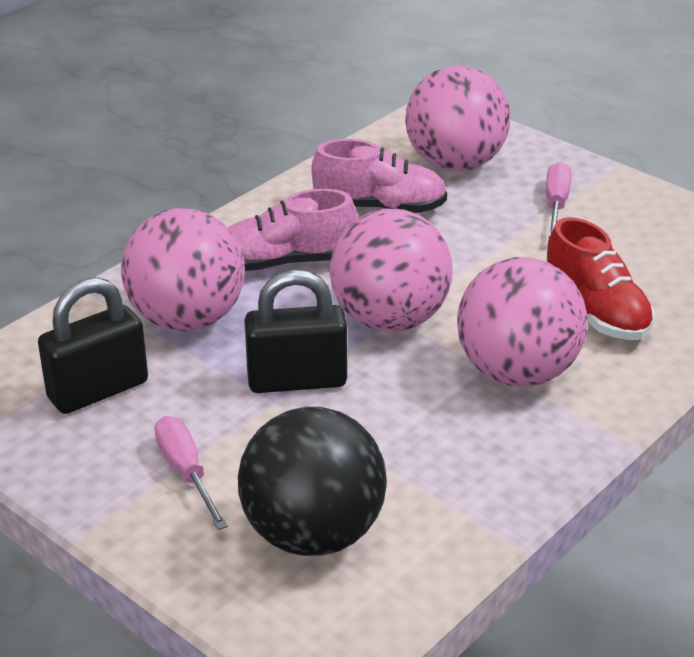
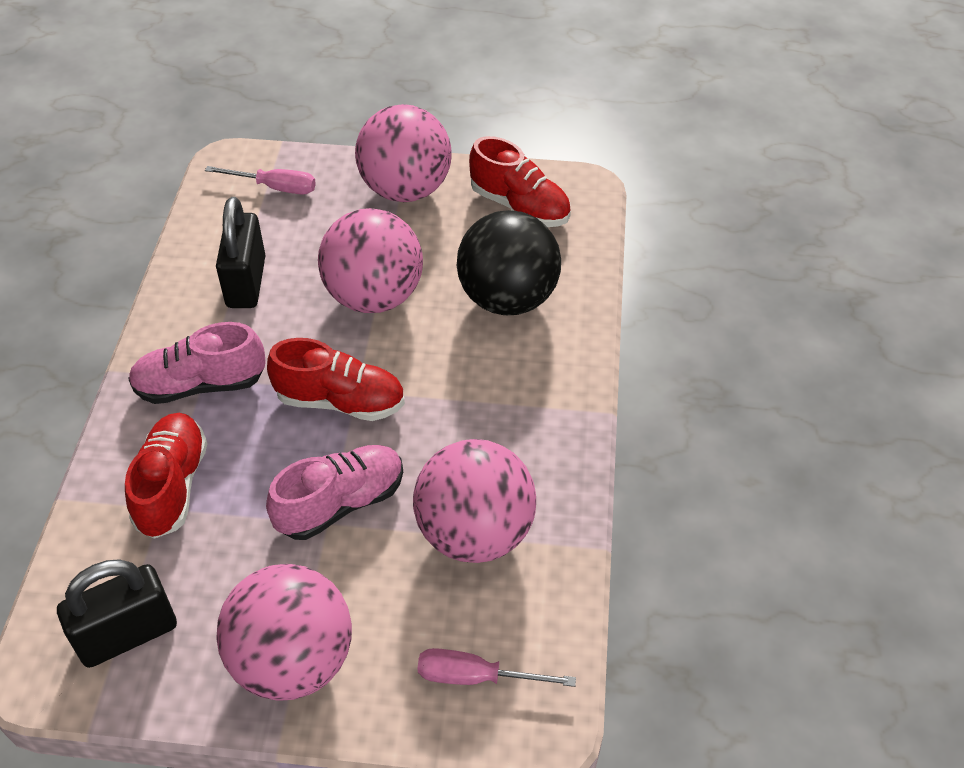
red shoe: [547,217,655,340] = 1 -> [125,413,208,539] [267,338,405,421] [469,136,571,227] = 3

